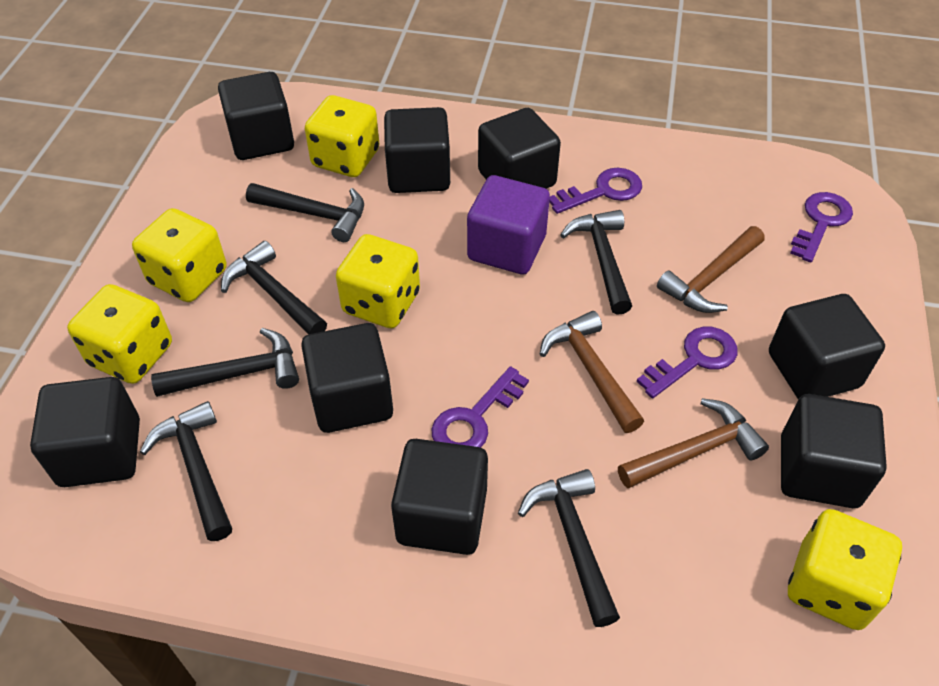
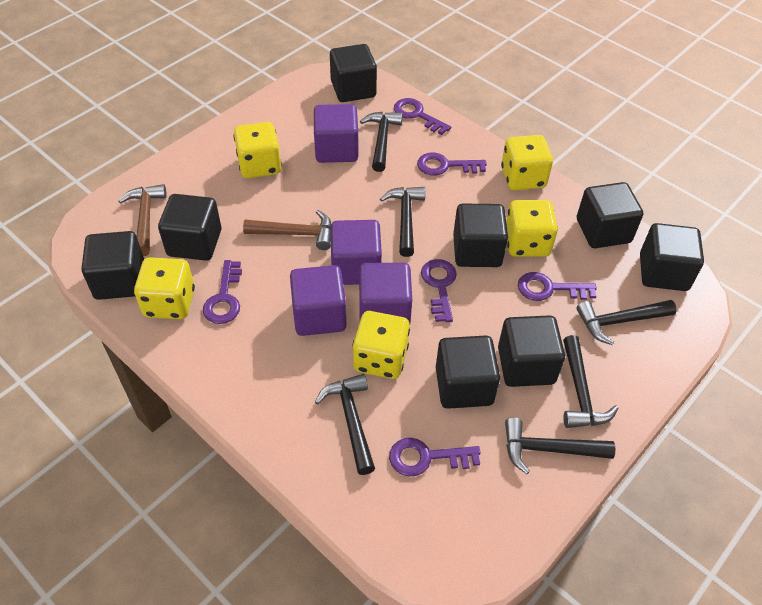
brown hammer: [540,311,644,433] [618,398,769,488] [657,226,765,313] = 3 -> [118,184,167,256] [243,210,332,250] = 2
purple cube: [467,175,550,275] = 1 -> [290,265,347,336] [314,104,359,163] [331,220,382,285] [359,263,412,324] = 4
purple key: [432,366,529,448] [549,168,642,214] [637,327,738,398] [790,192,853,262] = 4 -> [203,260,242,324] [389,438,481,476] [394,98,451,135] [417,152,487,176] [421,259,457,322] [518,272,597,301] = 6

